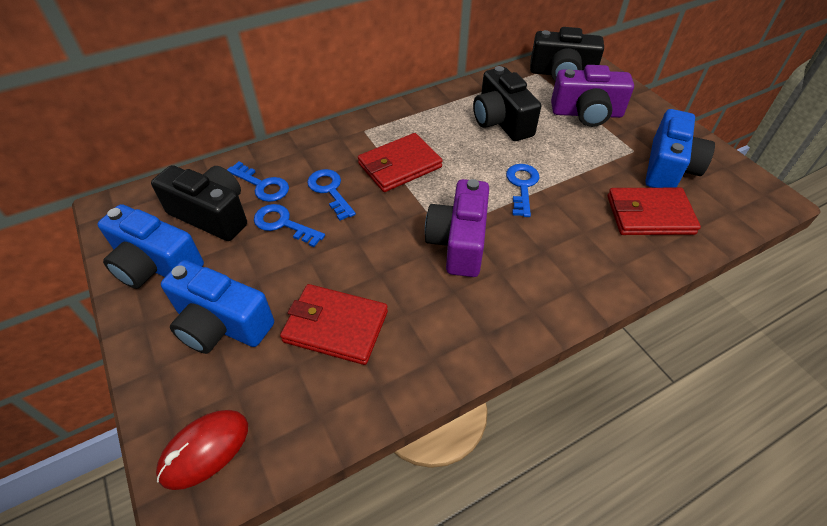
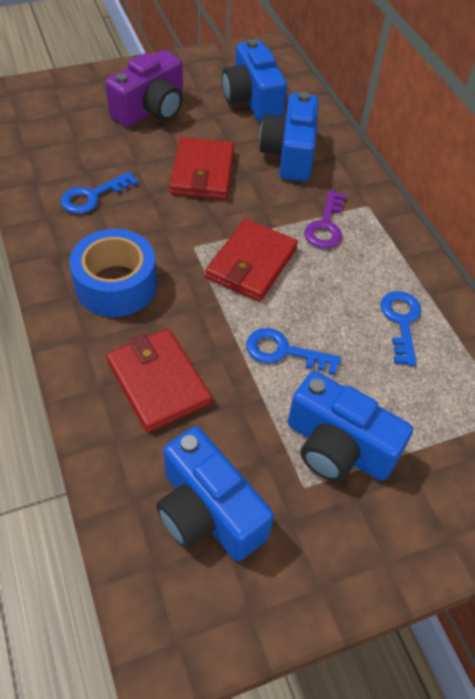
black camera: [151,165,247,241] [473,66,541,141] [530,27,604,81] = 3 -> none = 0
blue camera: [98,204,204,289] [161,260,274,354] [645,109,715,188] = 3 -> [156,426,274,561] [222,39,287,122] [259,92,319,181] [288,371,413,482] = 4
blue key: [227,162,289,202] [254,204,325,247] [307,169,356,221] [506,164,539,217] = 4 -> [61,172,138,214] [246,328,341,375] [380,291,421,366] = 3
blue tape: none = 0 -> [69,229,157,317] = 1
purple camera: [425,179,489,277] [551,65,634,127] = 2 -> [106,50,183,127] = 1
purple key: none = 0 -> [304,190,346,249] = 1
red mouse: [156,410,248,490] = 1 -> none = 0

